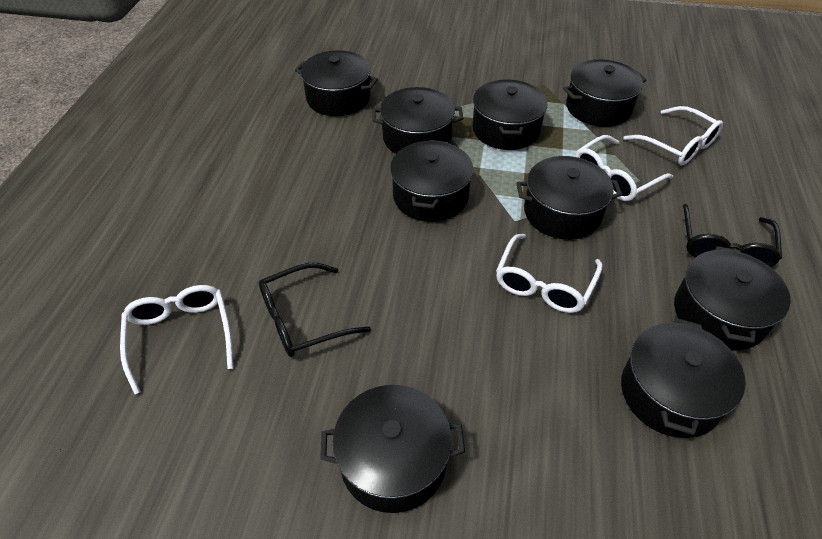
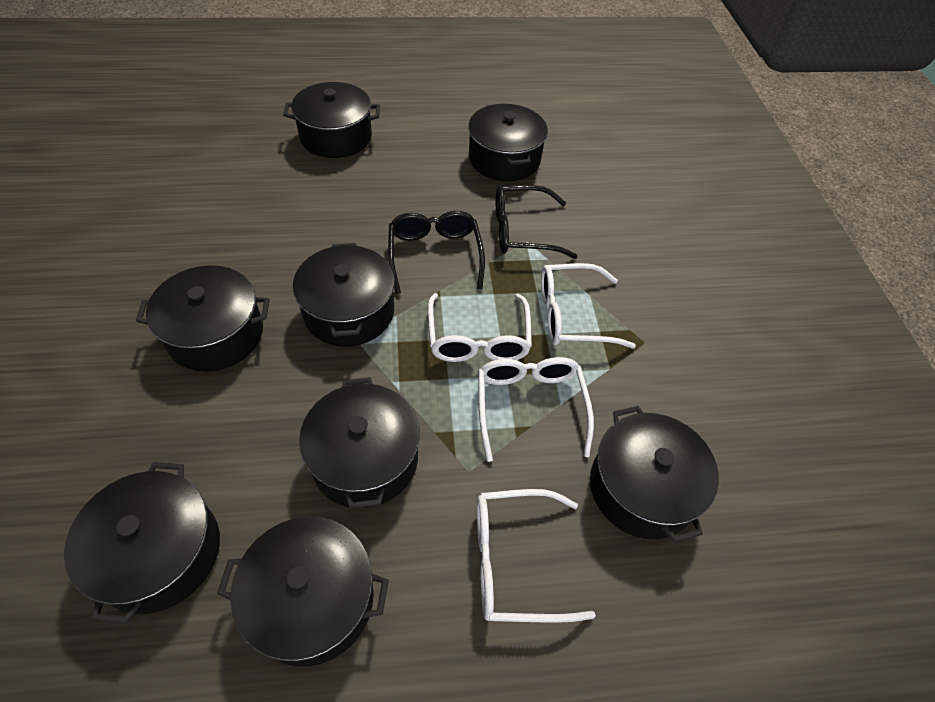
black pot: [295,50,378,116] [320,385,465,513] [372,87,463,154] [390,140,473,222] [472,79,548,150] [516,156,622,240] [563,59,646,127] [621,318,745,438] [674,246,791,351] = 9 -> [64,462,220,624] [136,265,270,372] [217,517,389,667] [283,82,380,158] [293,243,395,347] [299,377,420,509] [468,104,548,181] [590,406,719,543] = 8

